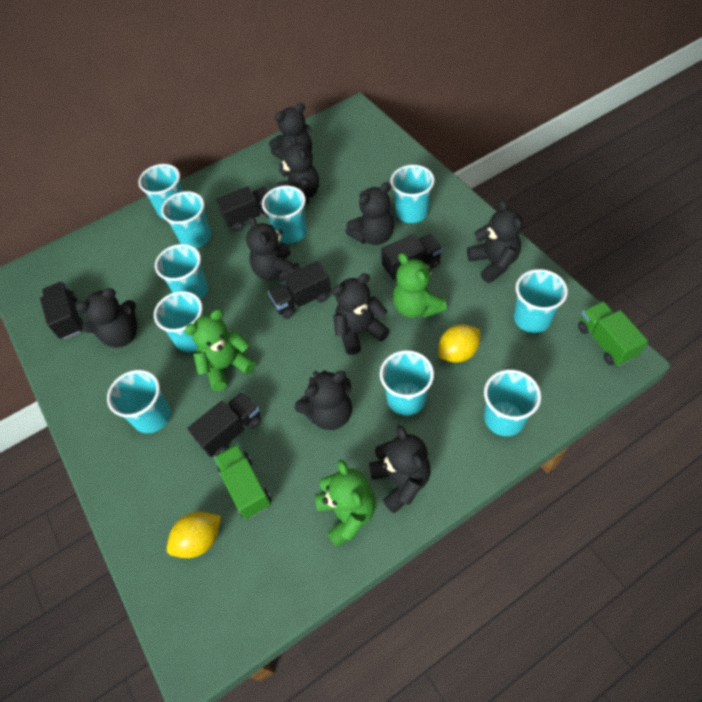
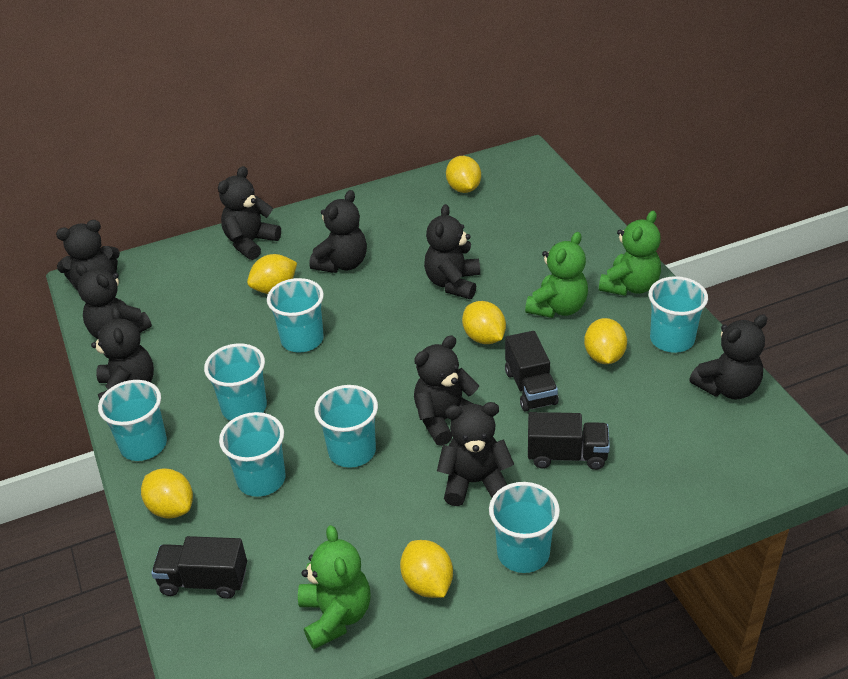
black truck: [40,281,85,339] [187,392,261,457] [216,186,269,232] [268,261,331,319] [381,234,443,281] = 5 -> [151,536,247,599] [505,331,558,412] [528,412,610,470] = 3
green truck: [214,444,272,519] [578,301,648,366] = 2 -> none = 0
turquoise cup: [107,370,171,433] [138,164,183,219] [154,291,203,352] [155,244,208,300] [161,191,211,248] [262,186,307,244] [380,350,434,416] [390,165,435,223] [484,369,541,436] [514,269,568,333] = 10 -> [98,380,167,461] [204,343,267,421] [219,412,286,497] [267,278,324,352] [314,385,378,468] [489,482,560,573] [649,276,708,353] = 7
yellow lemon: [167,512,221,558] [438,324,480,363] = 2 -> [141,469,193,519] [247,254,297,294] [400,540,453,598] [446,156,481,193] [462,301,506,344] [584,318,627,364] = 6

